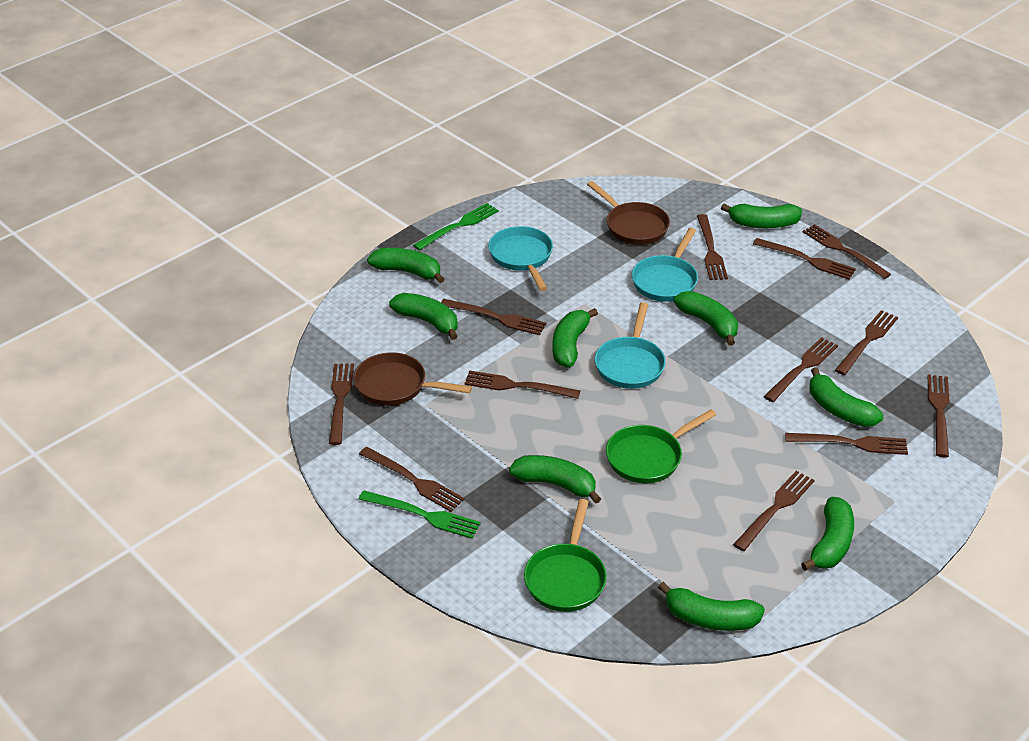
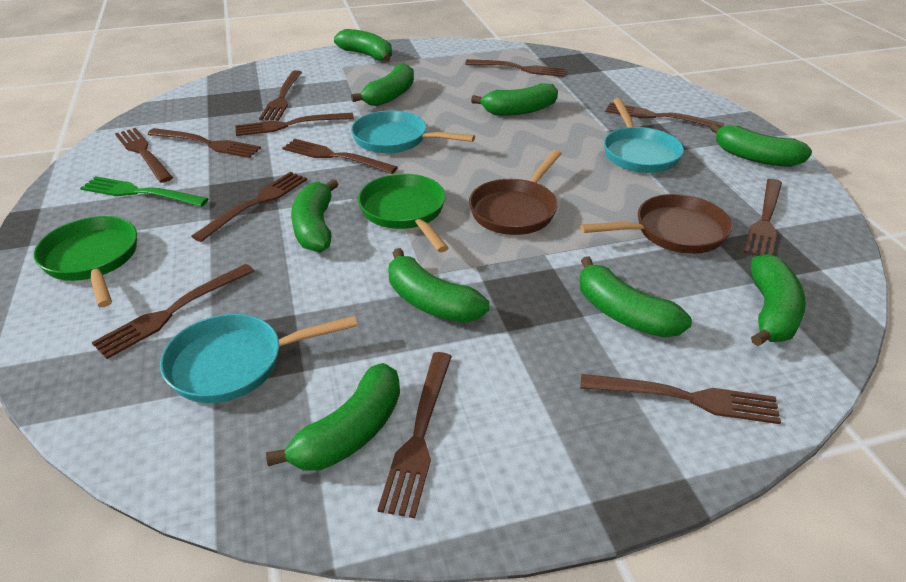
green fork: [358,490,481,539] [413,203,499,250] = 2 -> [80,176,209,207] = 1

